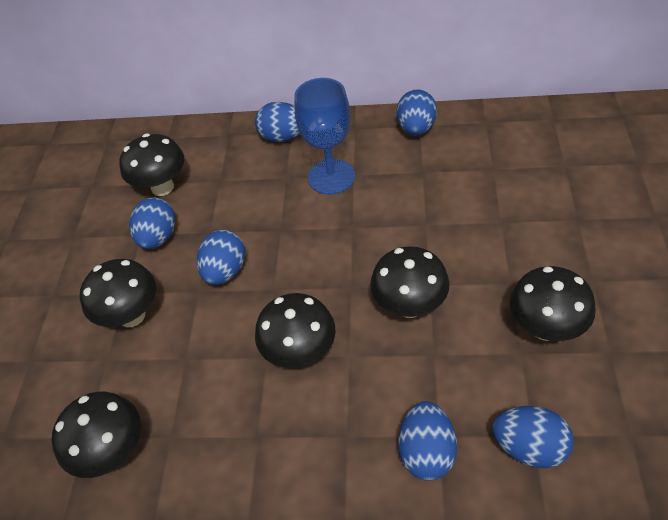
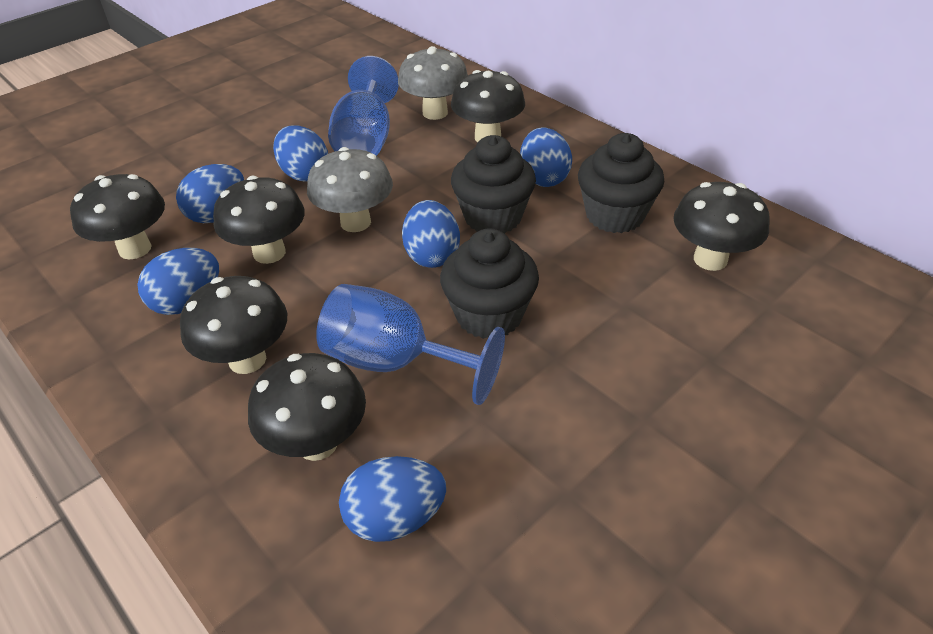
black cupcake: none = 0 -> [440,228,539,339] [451,135,536,234] [578,133,664,233] = 3
blue goblet: [294,78,355,195] = 1 -> [316,284,505,405] [328,56,399,156] = 2
grey mushroom: none = 0 -> [307,147,393,232] [398,46,468,120] = 2

